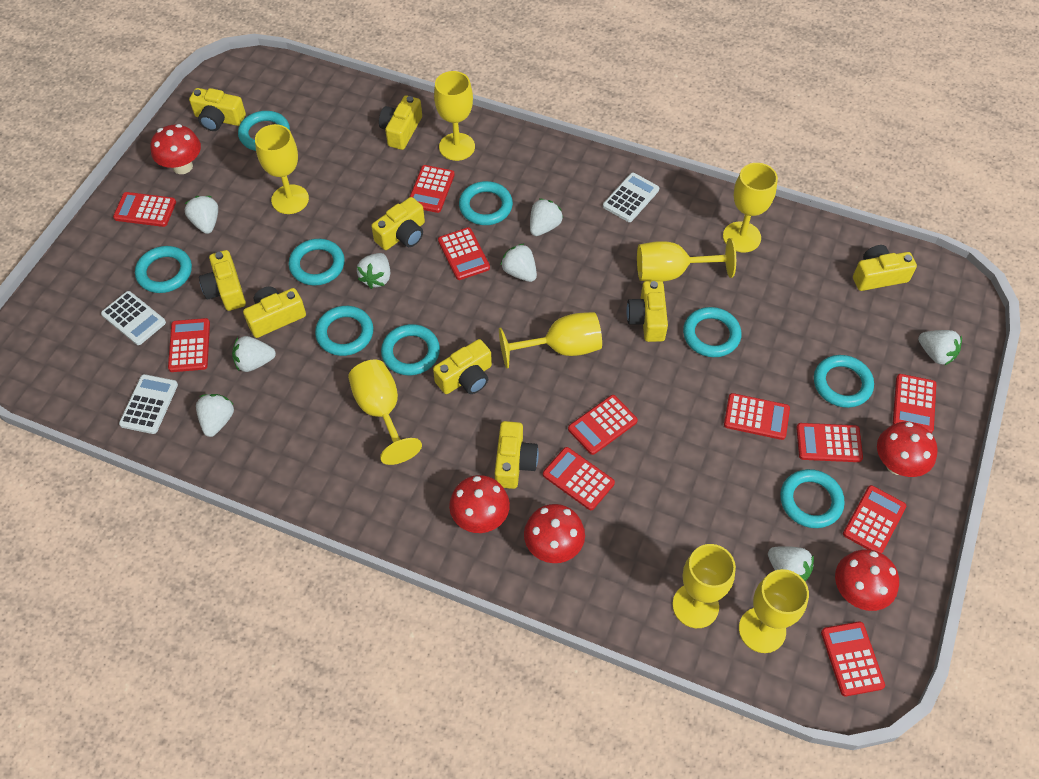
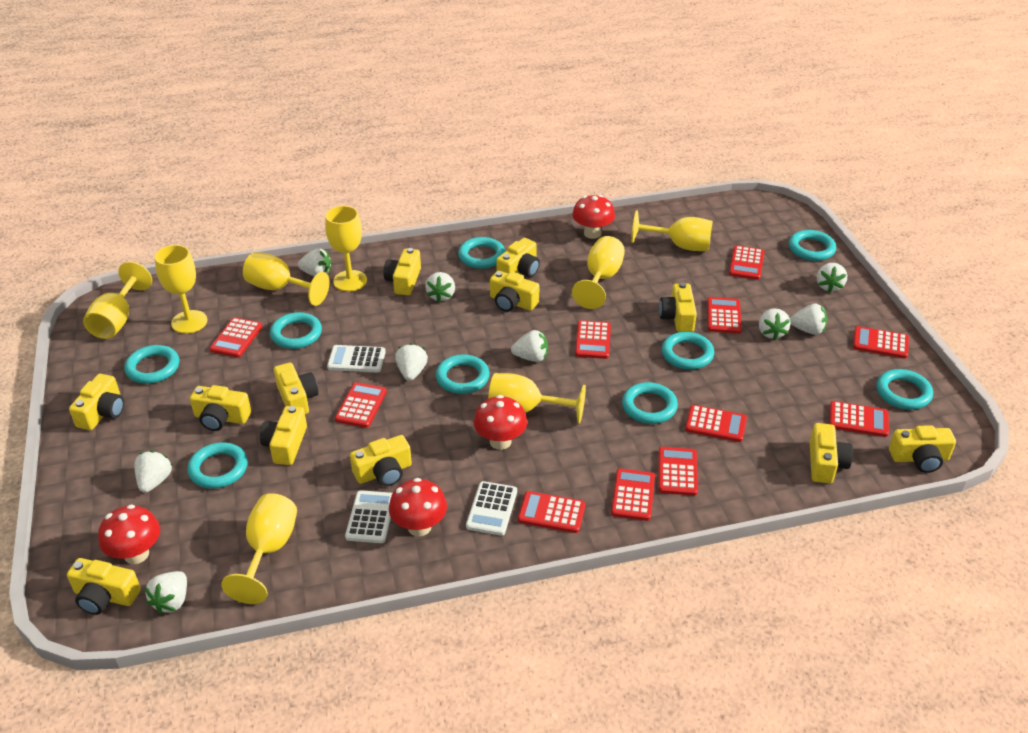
red mushroom: [150,124,201,174] [449,475,510,533] [524,504,585,563] [835,549,899,611] [877,422,938,477] = 5 -> [98,504,160,564] [389,478,447,536] [474,395,527,450] [572,195,615,239] = 4
white strawberry: [185,196,218,234] [196,394,234,437] [232,336,276,372] [357,253,390,289] [501,243,537,282] [530,198,563,236] [768,546,814,581] [918,330,962,365] = 8 -> [134,450,172,493] [145,571,187,614] [298,248,332,276] [395,343,428,381] [425,272,455,302] [511,330,548,362] [759,308,791,340] [790,303,828,335] [817,263,847,293] = 9
yellow camera: [189,88,246,131] [199,250,246,311] [243,287,306,338] [371,197,425,250] [379,95,422,150] [433,339,492,394] [495,421,539,489] [626,281,668,342] [853,245,917,291] = 9 -> [67,558,141,615] [69,374,124,430] [190,385,251,431] [260,406,307,465] [274,363,319,414] [350,435,412,486] [384,248,421,295] [490,271,539,312] [496,238,540,277] [659,282,697,332] [810,423,853,484] [889,425,956,473] = 12

